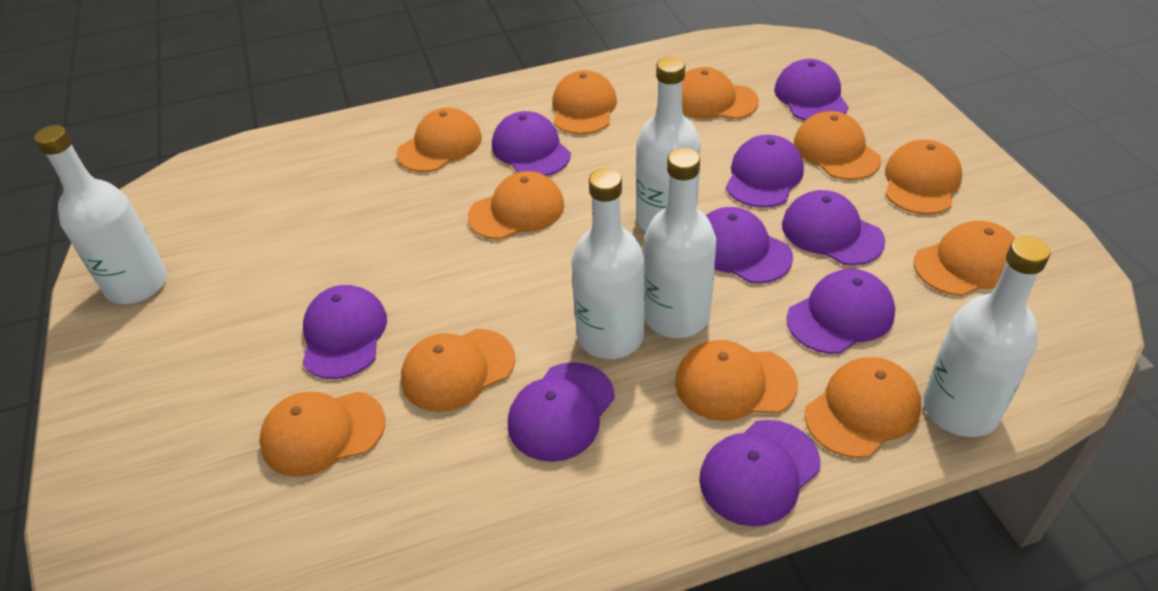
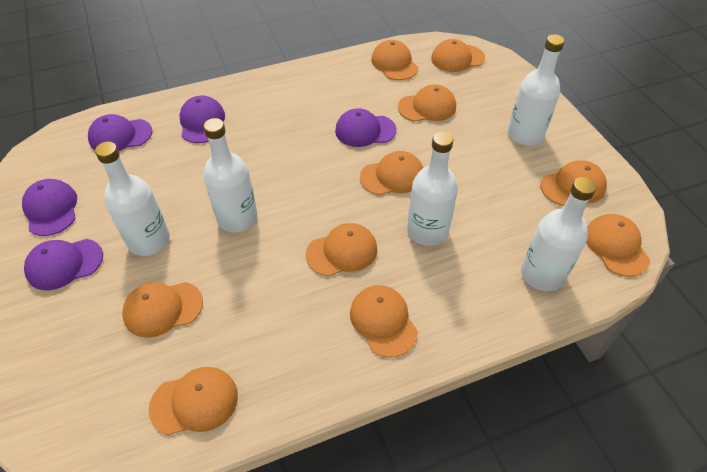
orange cap: [259,391,385,477] [397,108,482,172] [401,329,515,412] [468,171,564,240] [552,70,617,134] [675,340,798,421] [682,67,759,119] [794,111,881,180] [805,357,921,458] [885,140,962,214] [914,221,1016,296] = 11 -> [122,282,203,338] [149,367,238,435] [306,223,377,276] [350,285,418,358] [360,151,423,195] [371,40,418,80] [398,85,456,122] [431,39,485,72] [540,160,607,206] [586,214,650,277] = 10
purple cap: [303,285,387,379] [492,111,571,176] [508,362,615,462] [699,420,820,526] [706,207,793,284] [726,135,804,208] [774,59,848,121] [782,190,885,265] [787,269,895,354] = 9 -> [22,179,77,236] [24,239,103,290] [88,114,152,151] [179,96,225,143] [335,108,396,147] = 5

